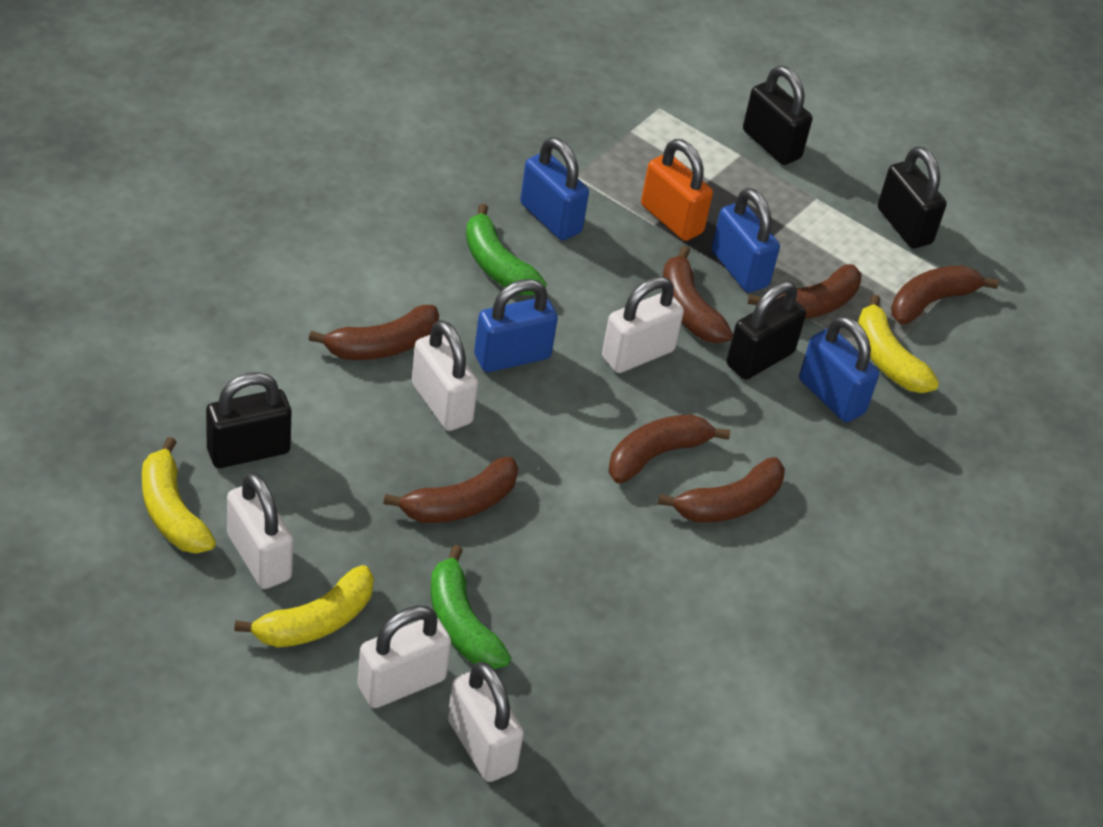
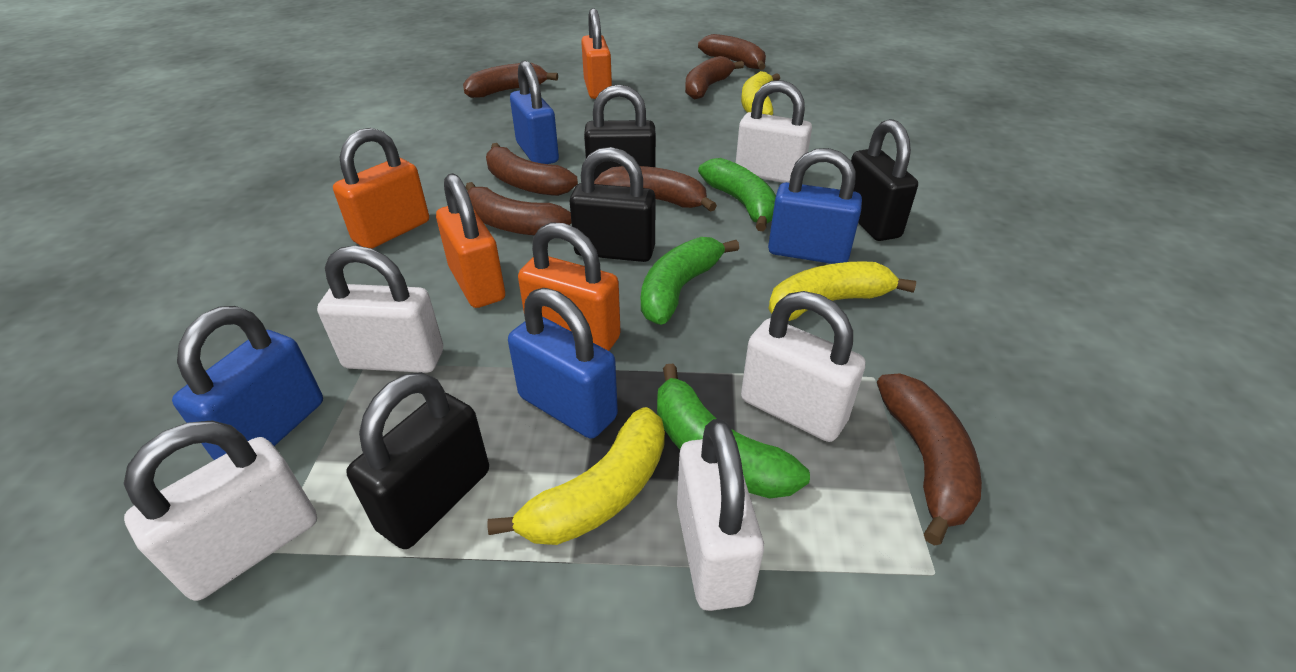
green banana: [431,545,511,669] [466,203,546,295] = 2 -> [641,237,739,325] [657,364,810,499] [698,158,776,231] = 3
orange padlock: [641,139,713,241] = 1 -> [333,128,429,249] [436,173,505,308] [518,222,621,351] [581,8,612,99] = 4

